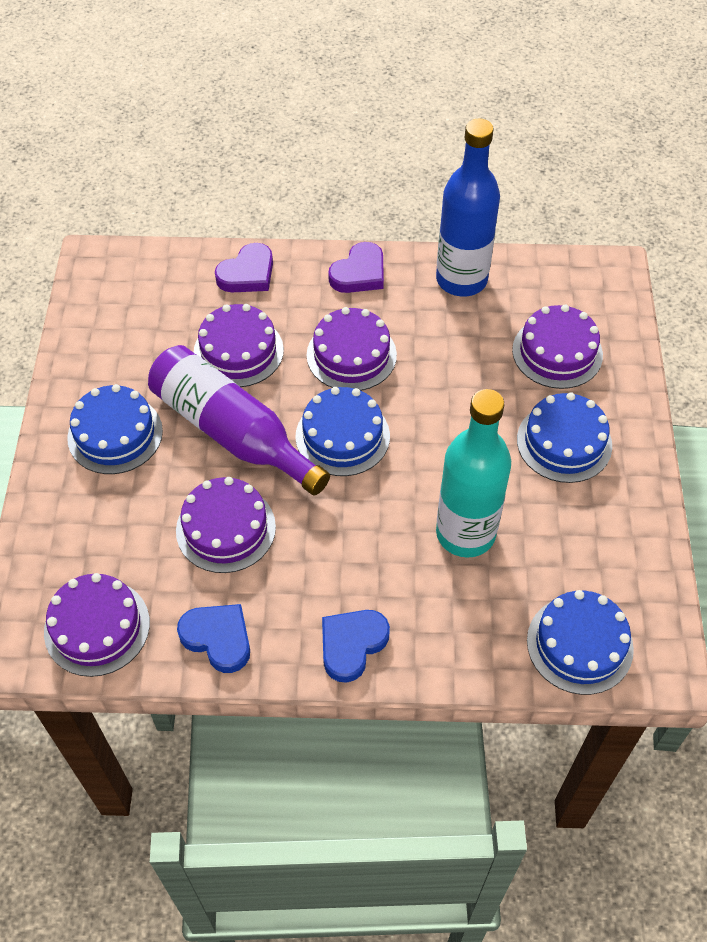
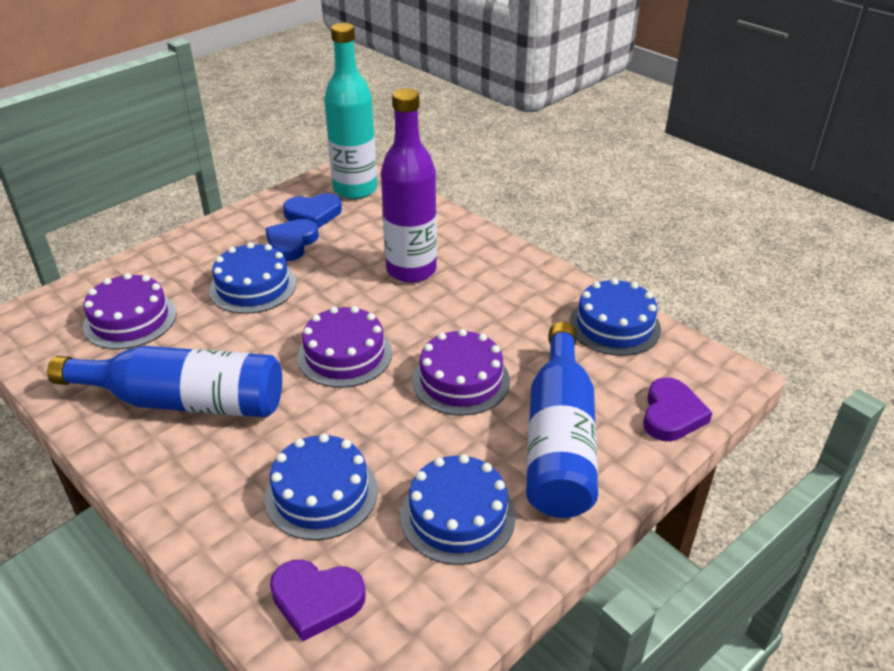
blue bottle: [436,119,500,296] = 1 -> [47,346,282,417] [526,322,598,518] = 2
purple cake: [44,573,150,677] [176,477,276,573] [194,304,284,387] [307,307,397,391] [512,305,603,389] = 5 -> [83,273,177,349] [297,306,392,388] [412,329,510,416] = 3

